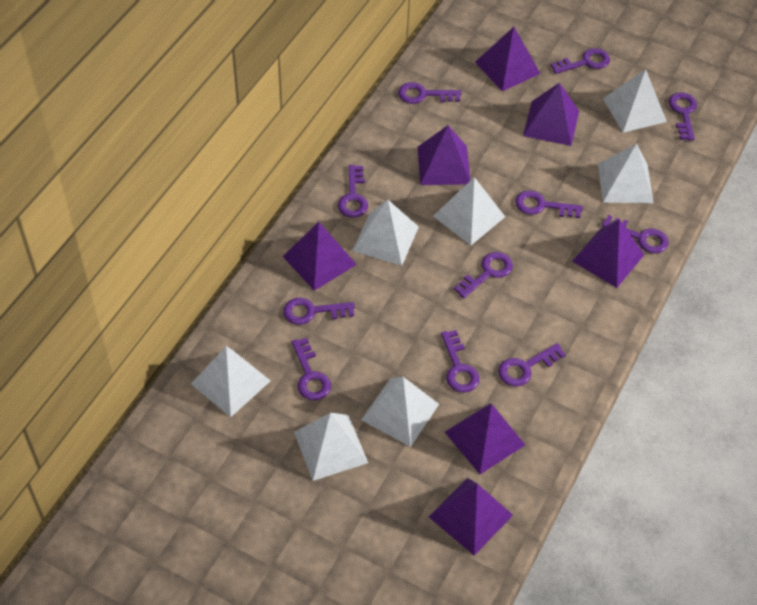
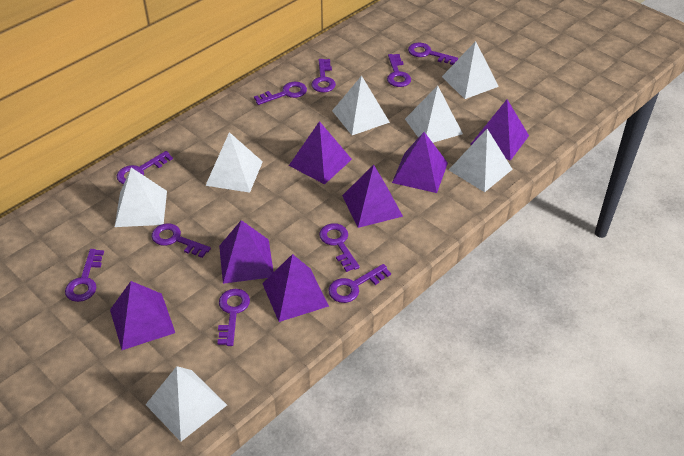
purple key: [283,298,355,325] [292,338,331,401] [338,165,368,218] [398,82,461,104] [441,330,479,393] [454,252,513,298] [498,343,566,387] [515,190,583,218] [550,48,610,74] [602,215,668,254] [668,92,697,141] = 11 -> [65,249,104,302] [117,151,173,184] [152,223,211,258] [217,289,250,346] [254,82,307,105] [311,59,336,93] [319,223,360,272] [328,264,391,303] [387,54,411,87] [408,43,458,65] = 10

